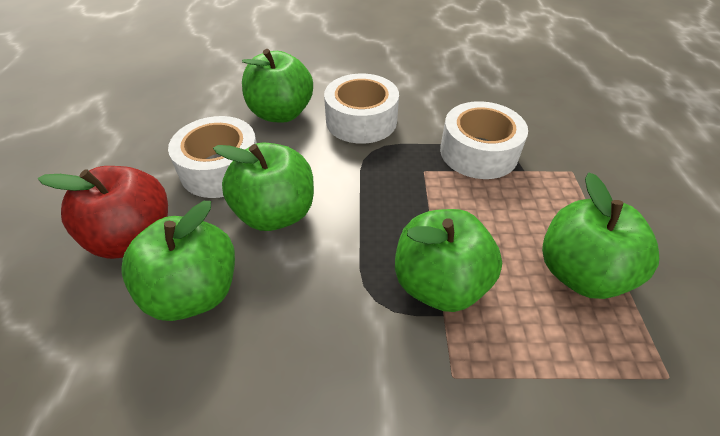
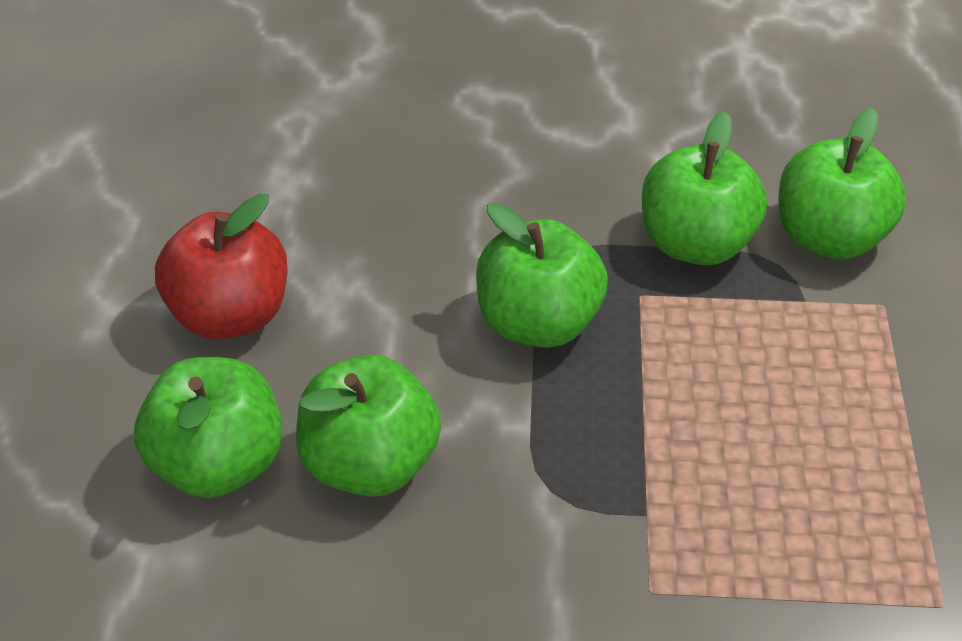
white tape: [168,116,257,198] [324,74,399,144] [440,101,528,179] = 3 -> none = 0

